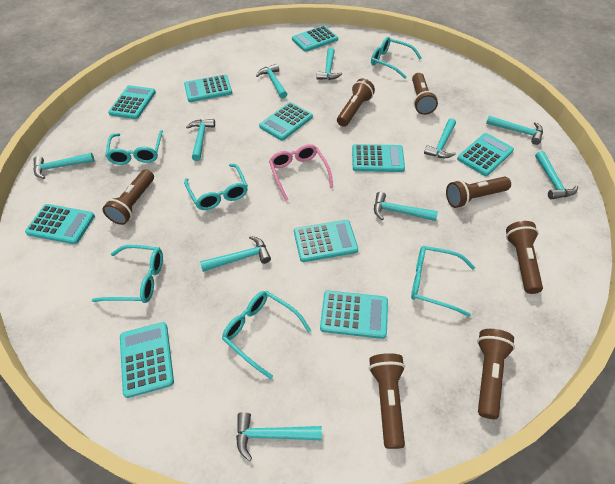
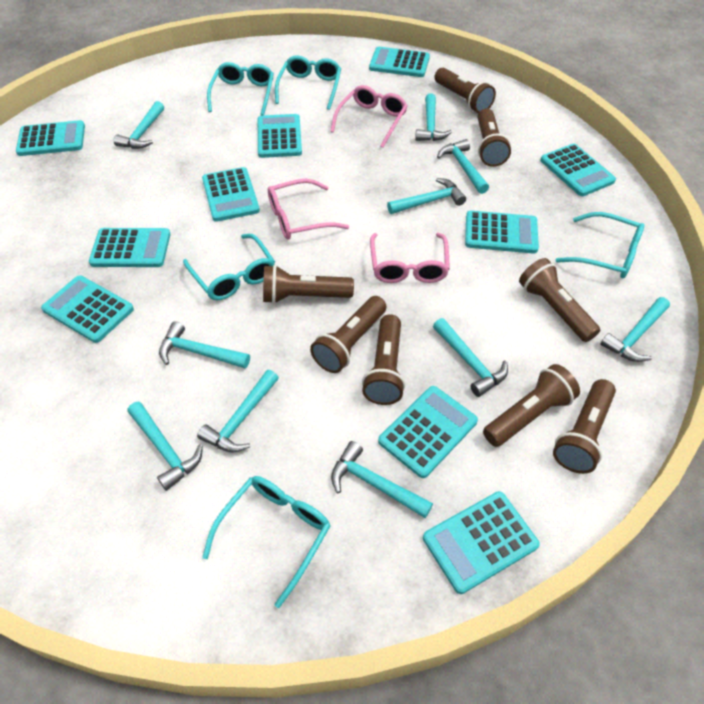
brown flashlight: [102,170,154,225] [337,79,375,127] [369,353,405,449] [412,73,438,115] [446,177,511,208] [477,329,515,419] [506,221,543,294] = 7 -> [263,265,354,304] [310,296,386,373] [362,314,405,405] [435,68,496,113] [478,108,511,167] [483,364,580,447] [519,258,600,342] [553,379,616,474] = 8
pink glasses: [269,144,333,201] = 1 -> [268,179,349,239] [330,85,408,148] [370,233,450,283] = 3
turquoise glasses: [91,245,163,303] [105,130,163,165] [184,164,248,210] [222,291,311,379] [371,37,422,79] [411,246,475,317] = 6 -> [183,234,275,300] [202,476,331,608] [207,62,274,116] [275,55,341,110] [556,212,644,279] = 5

